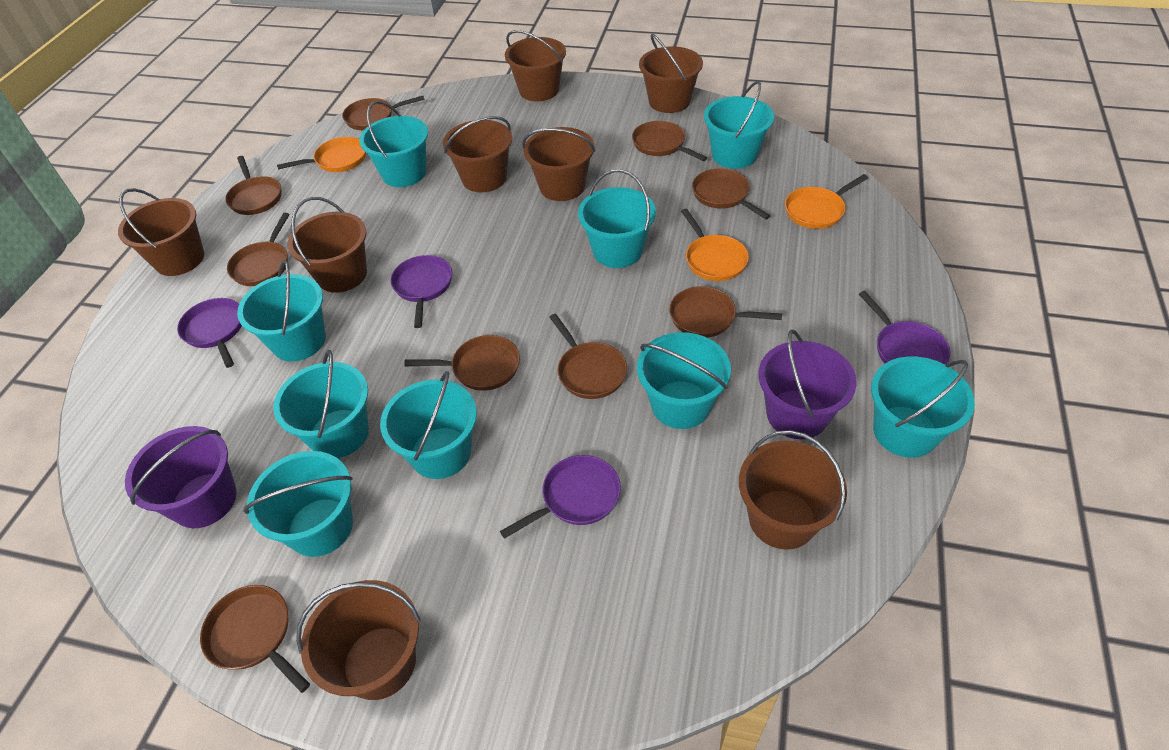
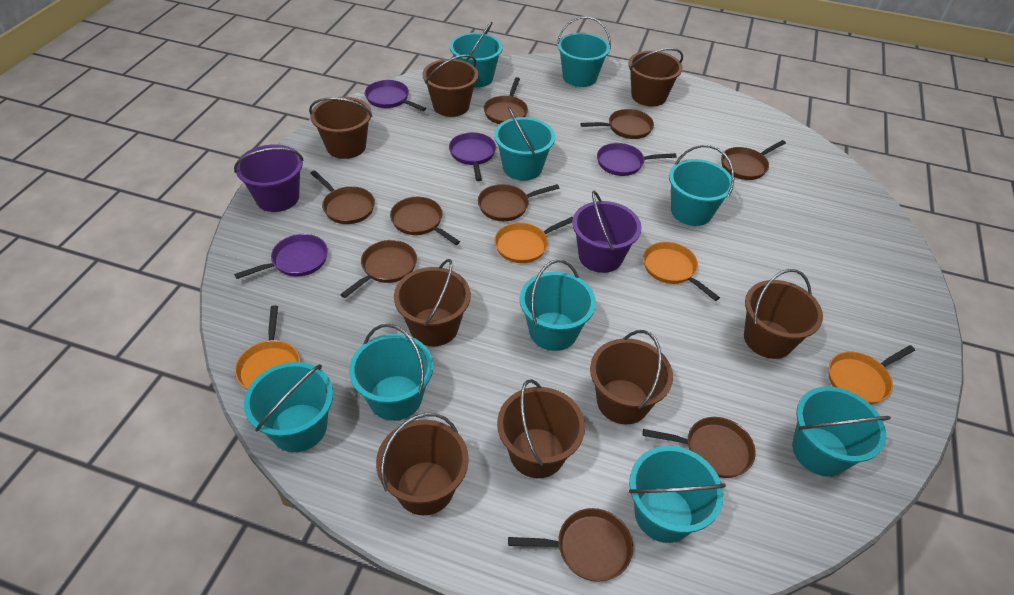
orange pan: [277,137,366,172] [681,209,749,281] [785,174,868,229] = 3 -> [235,305,300,389] [494,216,573,263] [643,242,720,301] [828,345,915,404] = 4

